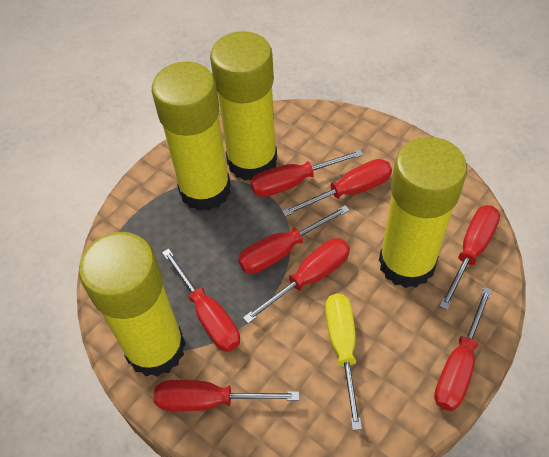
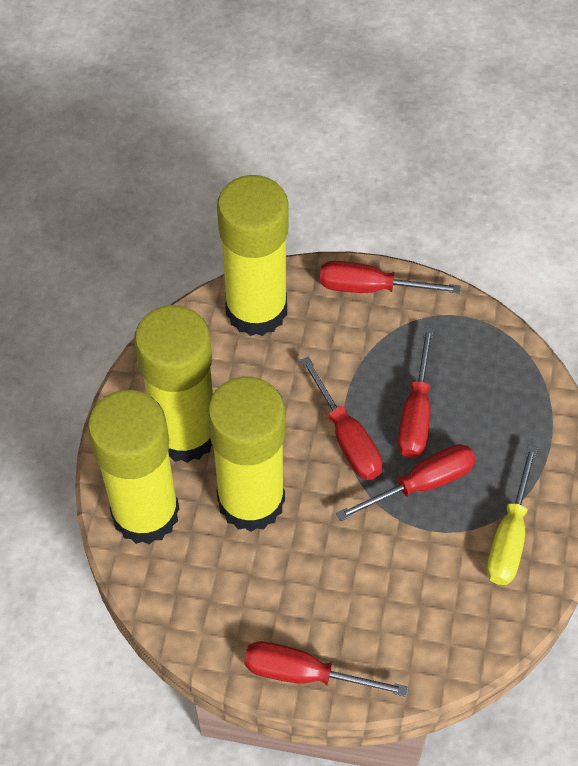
red screwdriver: [154,380,299,411] [162,249,240,352] [238,205,350,274] [243,238,350,324] [251,149,363,197] [282,159,392,217] [434,287,492,411] [439,205,500,310] = 8 -> [244,641,408,697] [300,356,383,480] [320,261,461,294] [336,444,476,521] [398,327,434,458] = 5

